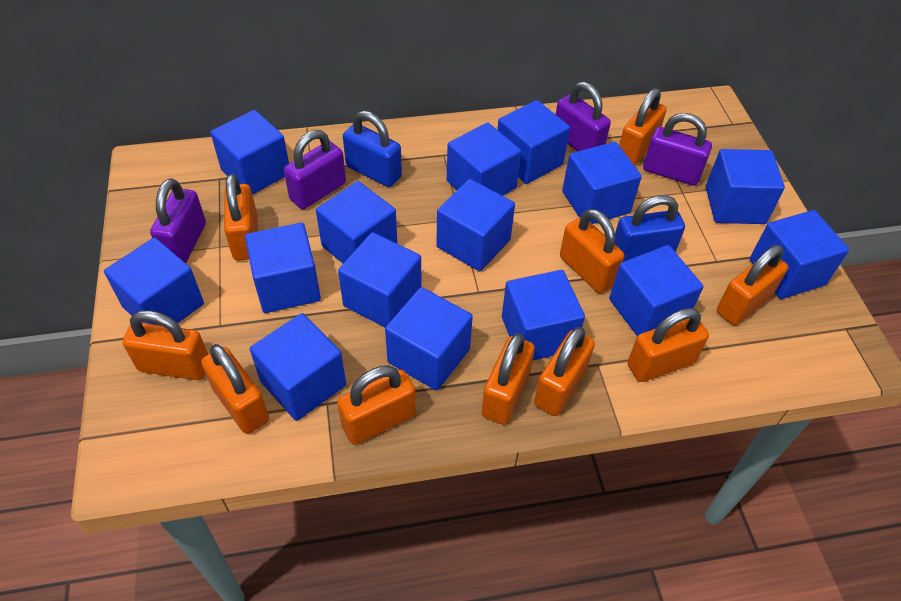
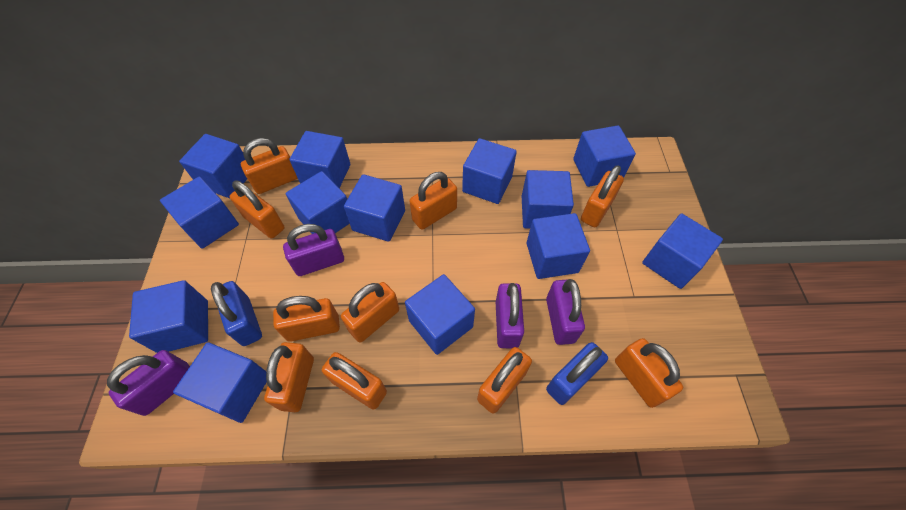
blue cube: [104,237,204,325] [210,110,289,195] [245,223,321,313] [250,313,346,421] [316,181,397,263] [338,232,422,328] [385,287,473,391] [436,179,515,272] [447,123,521,196] [497,100,570,184] [502,270,585,360] [562,142,642,224] [609,245,703,336] [706,149,785,224] [750,210,849,299] = 15 -> [129,280,208,353] [160,177,239,249] [173,342,267,423] [179,134,247,198] [286,171,350,234] [289,131,350,188] [344,174,405,242] [405,274,475,355] [462,138,517,204] [522,170,574,228] [526,213,590,279] [573,125,636,187] [642,213,723,289] = 13

